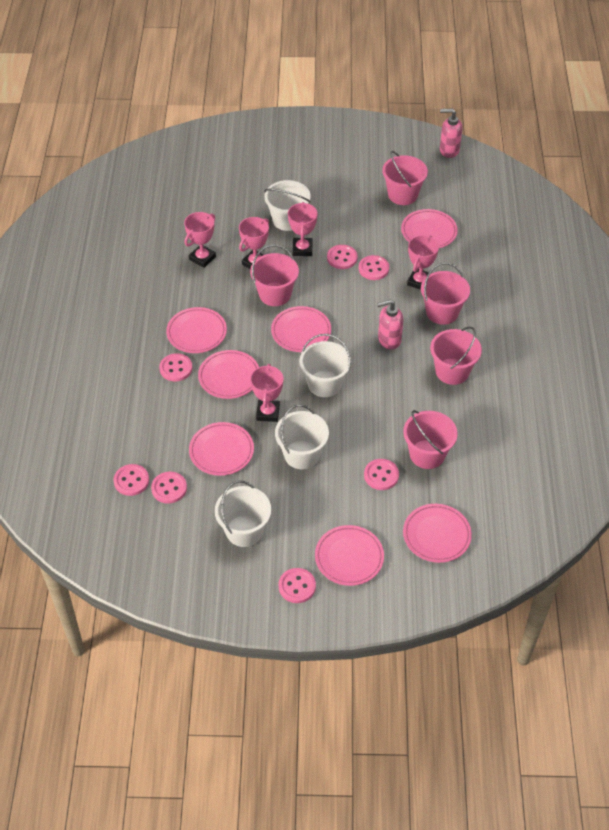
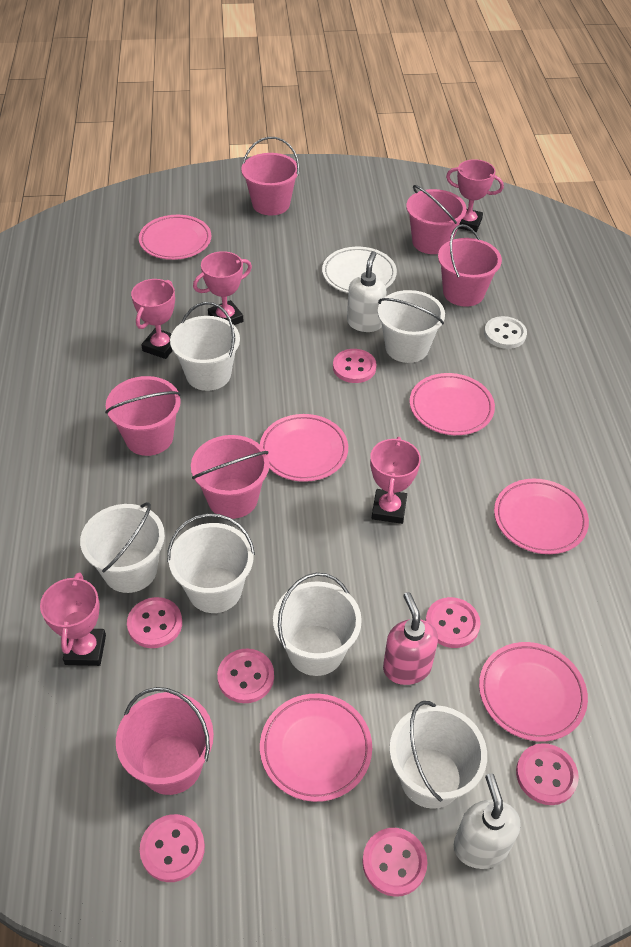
pink bucket: [250,245,299,306] [382,151,428,205] [403,410,458,469] [421,263,470,325] [430,327,482,385] = 5 -> [105,376,181,456] [116,687,214,795] [191,435,269,519] [241,137,299,215] [406,185,467,254] [438,224,502,307] = 6
pink plate: [166,307,227,353] [189,422,254,476] [198,350,259,399] [271,306,331,352] [315,525,384,586] [401,209,458,248] [403,504,472,563] = 7 -> [139,215,211,260] [260,414,348,482] [260,694,372,802] [410,373,495,435] [479,642,588,741] [494,479,589,554] = 6
pink soap dispenser: [377,299,403,350] [440,108,462,158] = 2 -> [383,592,438,685] = 1
white bucket: [215,480,271,547] [264,180,311,231] [275,404,329,469] [300,334,351,397] = 4 -> [80,502,165,593] [167,513,255,613] [170,302,240,391] [273,573,362,676] [378,290,445,363] [389,701,487,809] = 6
white button: none = 0 -> [484,316,527,349] = 1
white plate: none = 0 -> [322,247,397,293] = 1
white soap dispenser: none = 0 -> [347,251,387,332] [454,773,521,869] = 2

